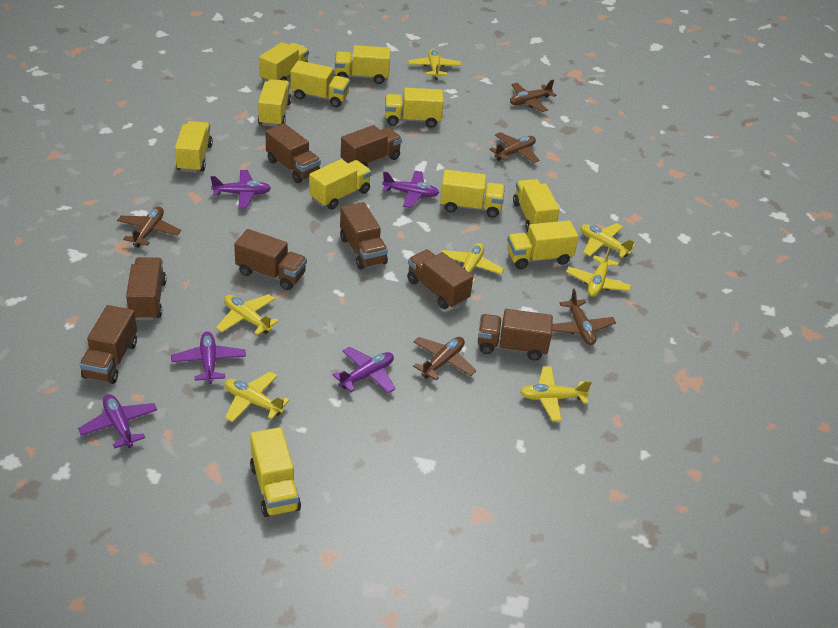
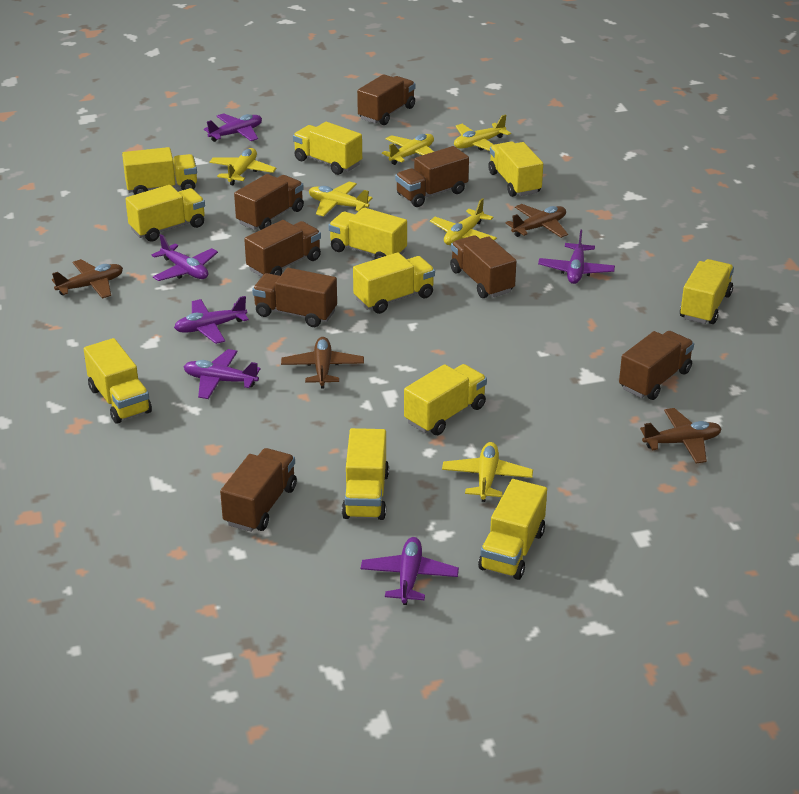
brown plane: [117,206,181,248] [413,337,476,380] [489,132,539,163] [510,79,557,112] [552,288,616,345] = 5 -> [52,259,123,299] [281,337,364,389] [506,204,568,238] [640,408,722,464] = 4
purple plane: [78,394,157,449] [171,331,246,384] [211,170,271,208] [333,347,396,393] [382,171,439,208] = 5 -> [152,234,218,281] [174,296,249,344] [184,349,261,399] [204,113,262,142] [361,537,459,605] [538,230,615,284] = 6
yellow plane: [216,294,279,335] [225,371,290,422] [408,49,461,80] [442,243,504,283] [520,366,592,421] [566,247,632,297] [580,223,636,258] = 7 -> [209,148,276,185] [309,182,373,216] [382,134,434,165] [430,198,497,245] [442,442,533,502] [454,115,511,151] = 6

